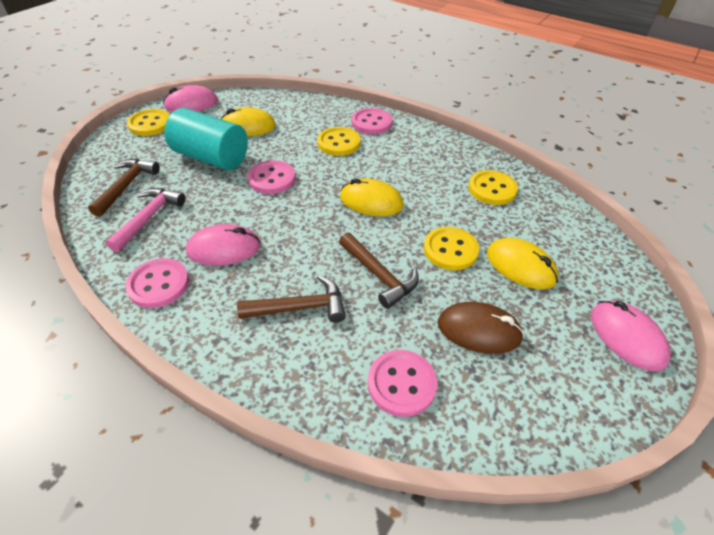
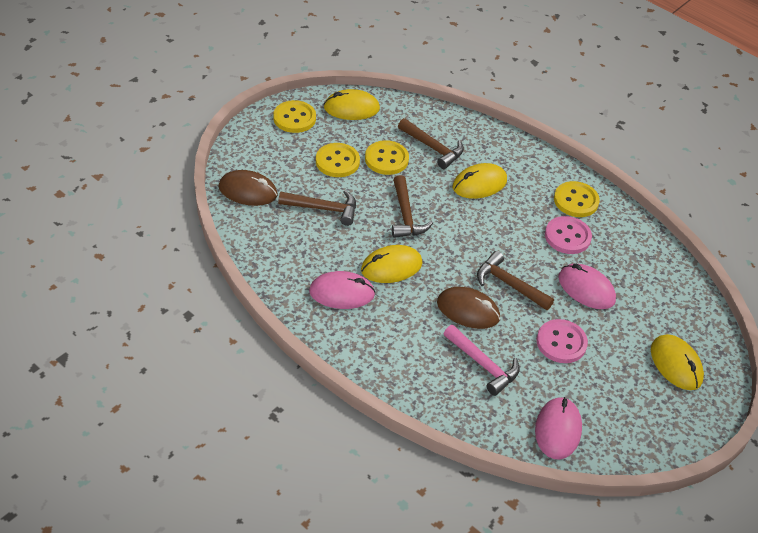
brown hammer: [88,159,160,217] [237,275,346,323] [339,233,419,309] = 3 -> [278,190,356,226] [392,175,433,238] [398,118,464,169] [477,251,554,310] = 4
brown mouse: [438,302,524,354] = 1 -> [218,170,278,206] [437,287,500,329] = 2
pink button: [126,258,189,308] [247,160,295,194] [352,108,392,134] [368,350,437,417] = 4 -> [537,319,588,363] [545,216,592,254] = 2
turquoise cylinder: [164,108,248,170] = 1 -> none = 0
yellow mouse: [221,107,276,136] [340,178,404,216] [487,238,559,289] = 3 -> [324,89,380,120] [361,245,422,283] [453,163,507,199] [651,334,704,390] = 4

